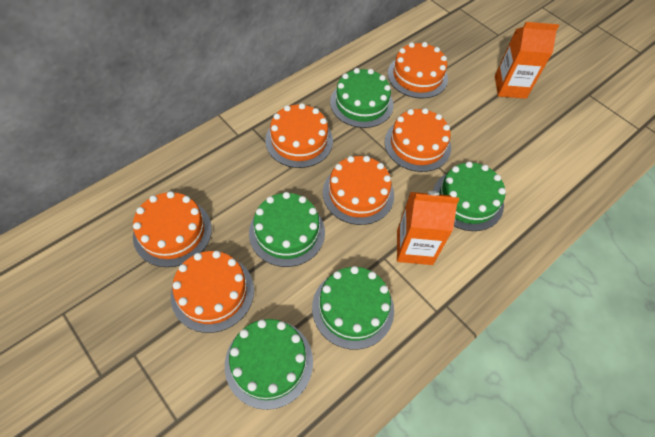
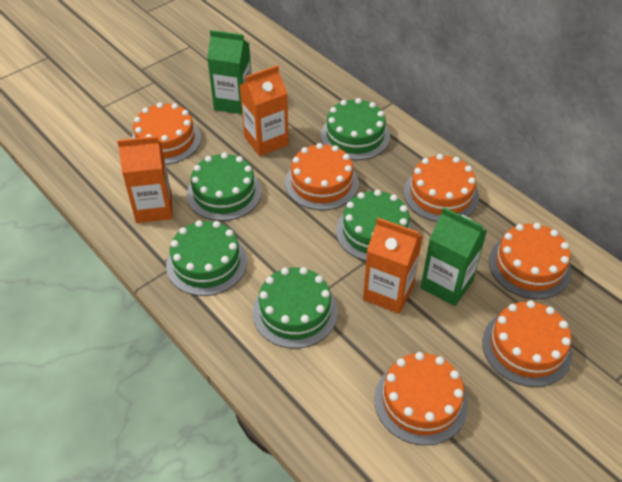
green carton: none = 0 -> [207,30,251,114] [421,207,487,306] = 2
orange carton: [397,191,459,265] [495,22,559,99] = 2 -> [117,136,173,223] [239,65,289,156] [363,217,423,314] = 3

